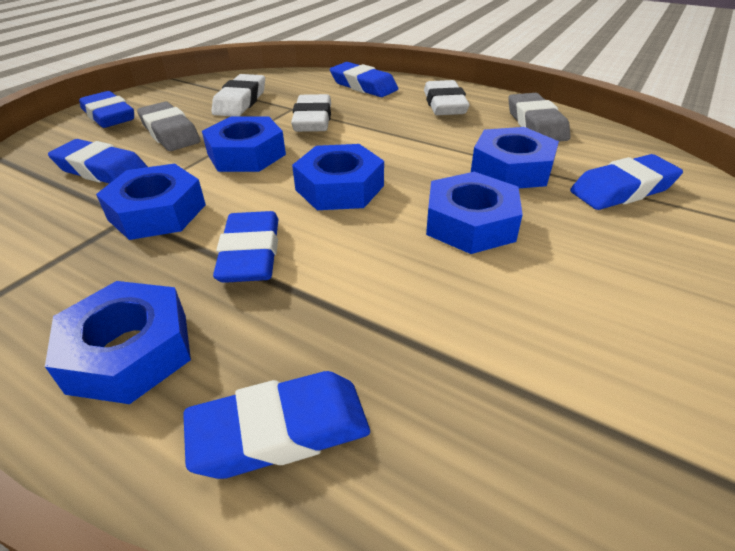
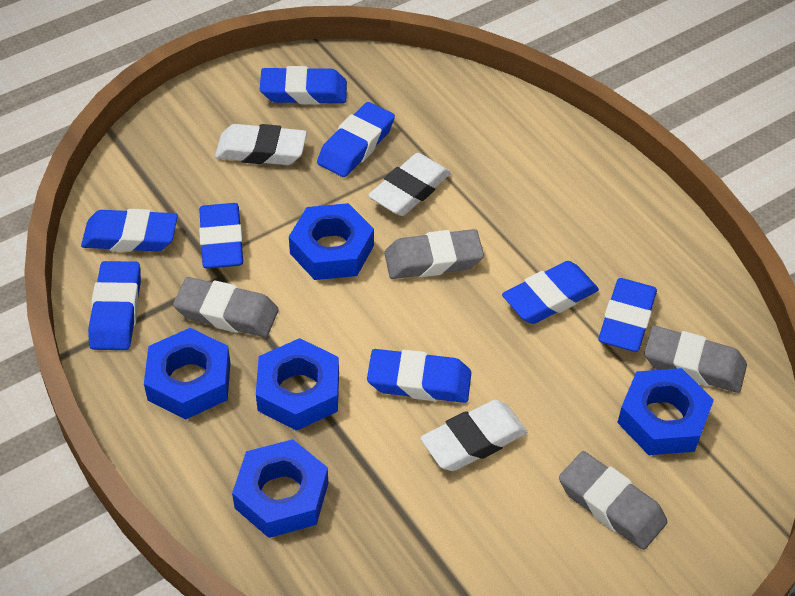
blue eraser: [48,139,148,184] [79,91,134,128] [183,371,370,479] [213,211,279,283] [330,62,398,97] [570,154,683,210] = 6 -> [81,209,178,252] [88,261,141,350] [199,203,243,269] [260,66,347,105] [317,102,395,177] [367,349,471,403] [502,261,599,324] [599,278,657,352] = 8
blue nut: [45,281,191,404] [96,164,206,240] [202,116,286,172] [292,144,384,210] [426,172,523,254] [471,127,559,188] = 6 -> [144,328,230,420] [232,439,328,538] [256,338,339,431] [289,203,374,280] [617,368,714,455] = 5
grey eraser: [137,102,200,151] [508,93,571,142] = 2 -> [173,277,279,337] [384,229,484,279] [559,451,667,550] [644,326,747,393] = 4

